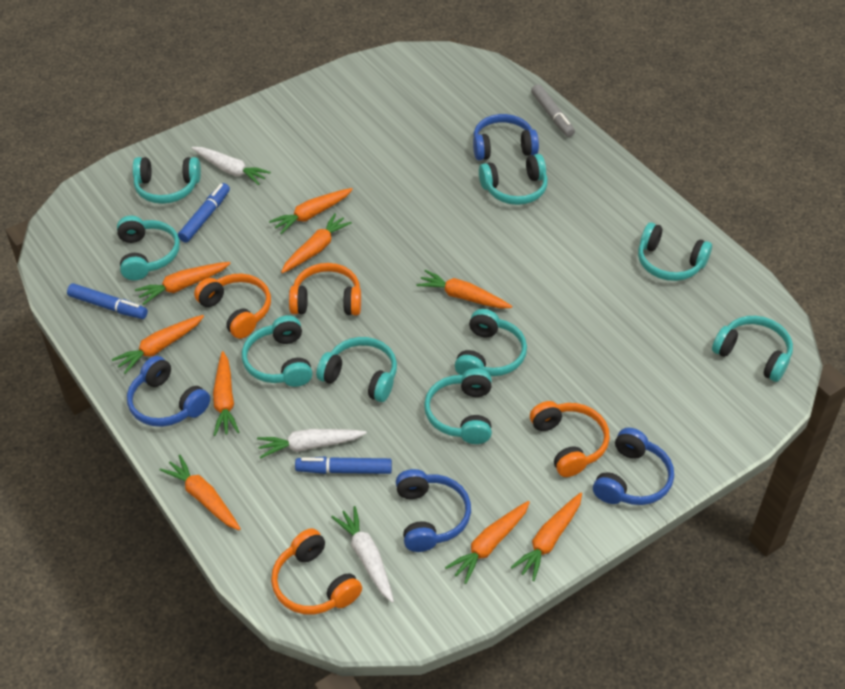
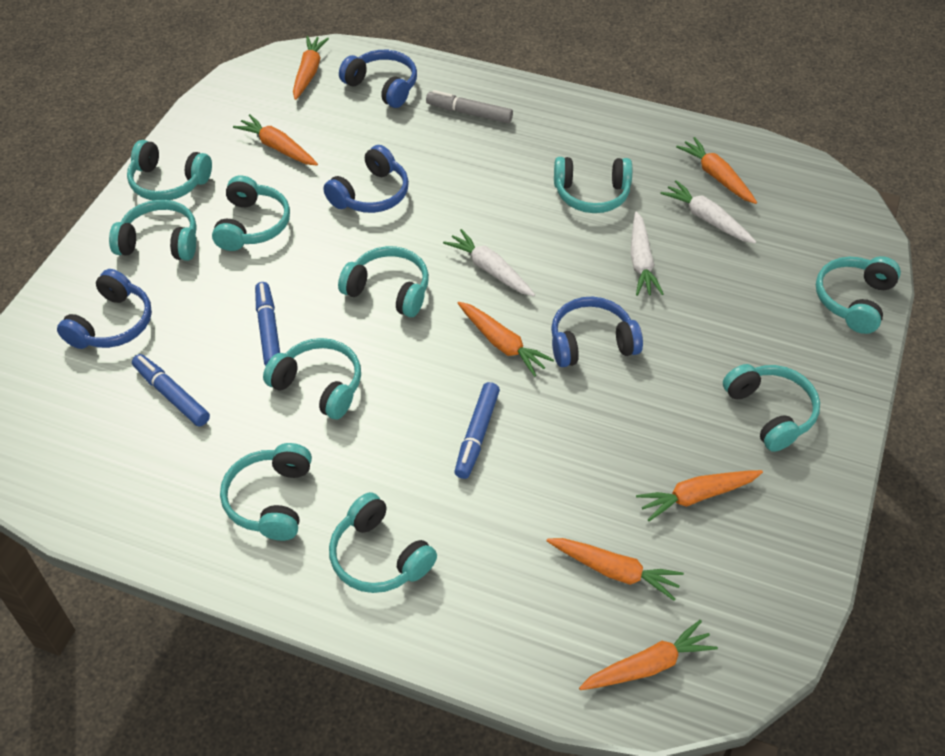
orange carrot: [112,315,204,374] [135,262,231,305] [160,455,241,530] [213,351,239,436] [269,188,353,234] [281,213,352,273] [417,270,512,309] [445,501,530,584] [511,492,582,581] = 9 -> [233,114,318,166] [293,36,329,100] [458,302,554,377] [547,538,684,601] [579,620,718,690] [636,470,763,521] [676,137,757,204] = 7
orange headphones: [194,274,271,339] [271,528,362,614] [289,263,361,315] [530,401,610,477] = 4 -> none = 0
turquoise headphones: [117,216,180,280] [132,157,201,204] [242,315,313,387] [316,337,397,402] [424,368,492,444] [455,309,527,376] [479,154,548,205] [638,222,712,281] [712,316,793,382] = 9 -> [109,200,197,261] [127,140,212,200] [212,175,290,251] [220,443,312,541] [263,338,361,419] [329,492,437,593] [338,246,429,317] [554,157,632,213] [723,364,820,452] [816,256,901,334] = 10

